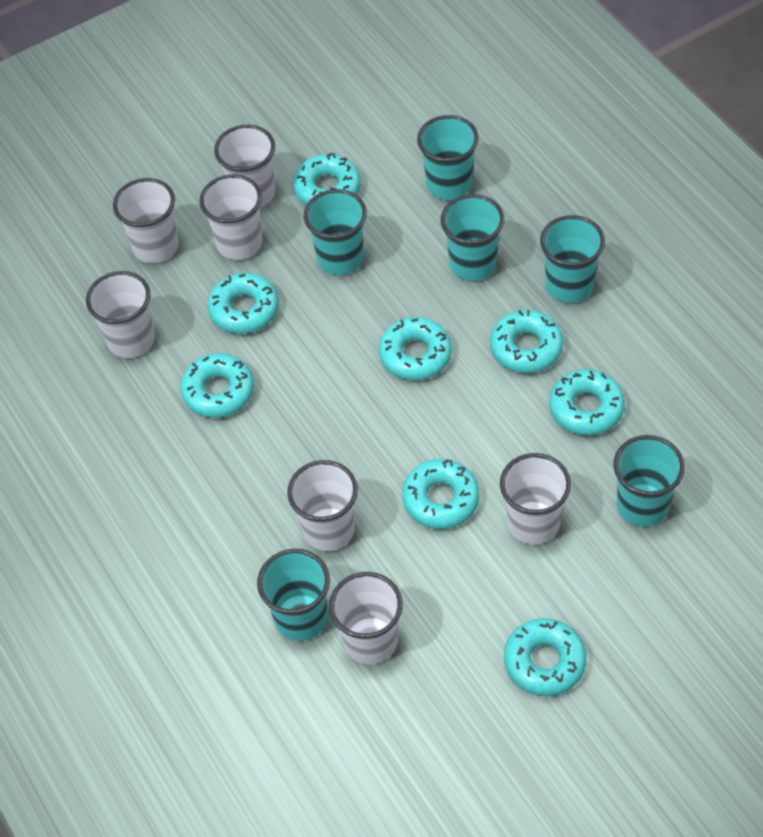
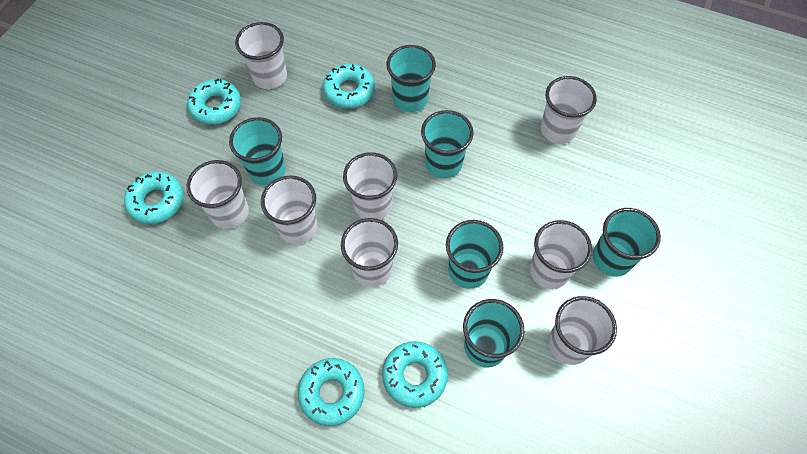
turquoise donut: [180,353,254,418] [208,273,279,334] [293,153,361,205] [379,317,452,381] [402,459,479,529] [490,310,563,373] [504,618,587,696] [549,369,625,436] = 8 -> [124,172,184,224] [187,78,241,125] [298,358,365,426] [323,64,375,109] [382,341,448,408] = 5
white cup: [86,271,155,358] [113,178,179,263] [200,174,262,260] [214,125,275,208] [287,460,358,551] [329,572,403,665] [500,453,571,545] = 7 -> [187,160,249,229] [235,22,287,89] [261,175,317,244] [341,218,398,287] [343,152,397,220] [529,220,592,289] [541,76,597,144] [548,296,617,365] = 8

